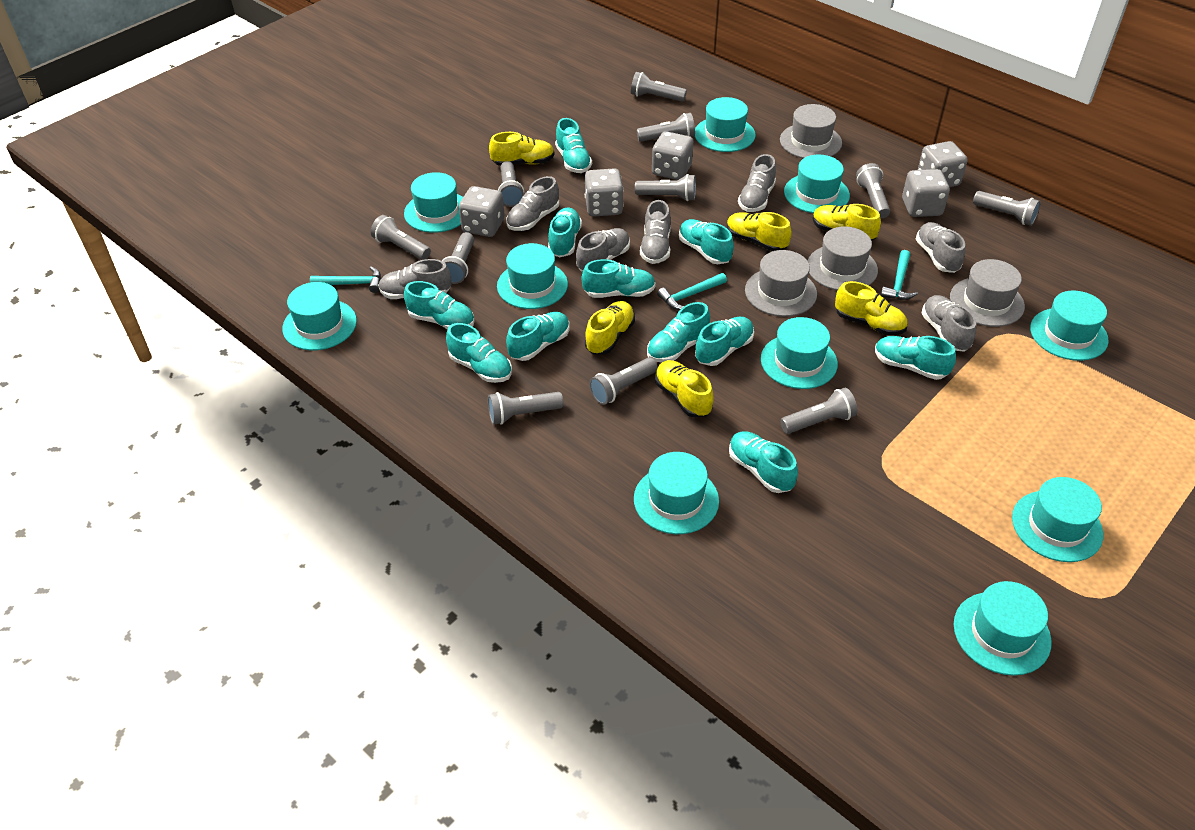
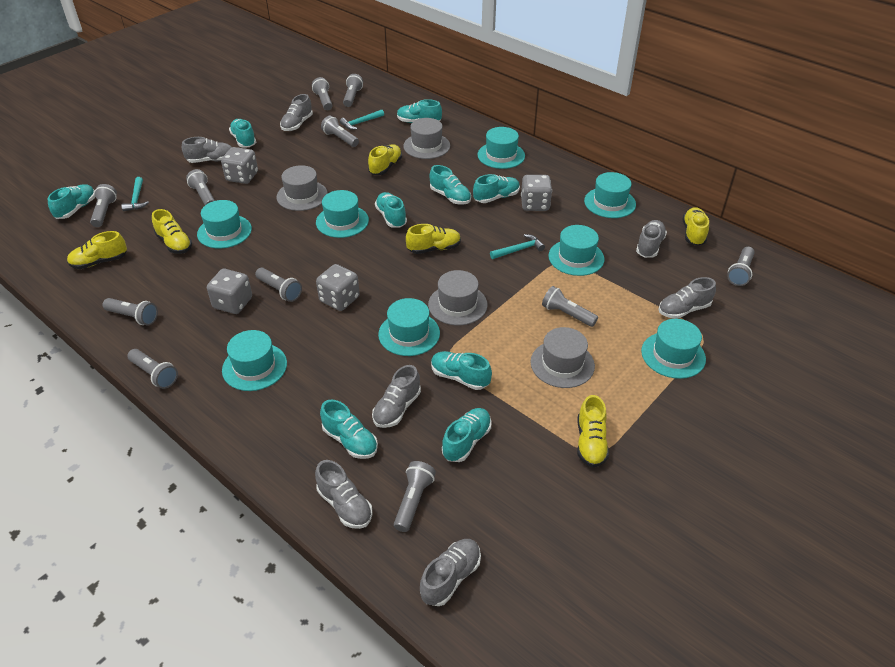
grey dice: [459,186,505,237] [585,168,624,217] [652,131,693,180] [902,169,950,217] [918,141,968,187] = 5 -> [207,269,252,314] [221,147,258,184] [316,264,360,311] [521,175,552,211] = 4
turquoise hat: [282,282,357,350] [404,172,463,233] [497,243,568,309] [634,452,719,534] [695,97,756,152] [761,317,838,389] [784,155,850,213] [954,581,1052,676] [1012,477,1103,562] [1030,291,1109,361] = 10 -> [197,200,252,249] [222,330,287,391] [316,190,369,238] [378,298,440,356] [477,127,525,169] [549,225,604,276] [584,172,636,218] [641,319,706,379] = 8
turquoise shoe: [404,281,475,329] [446,323,512,383] [506,312,570,361] [548,207,582,257] [555,118,592,173] [582,259,656,298] [647,302,710,362] [679,219,734,264] [695,317,754,366] [729,431,798,493] [875,336,956,380] = 11 -> [48,184,95,219] [229,119,256,147] [320,400,378,459] [375,192,407,228] [397,99,442,123] [430,165,471,204] [431,351,492,390] [442,408,492,462] [473,174,520,203] = 9

